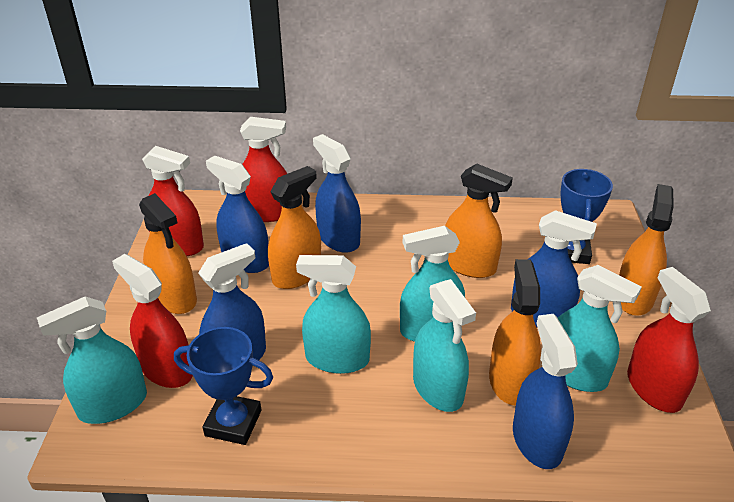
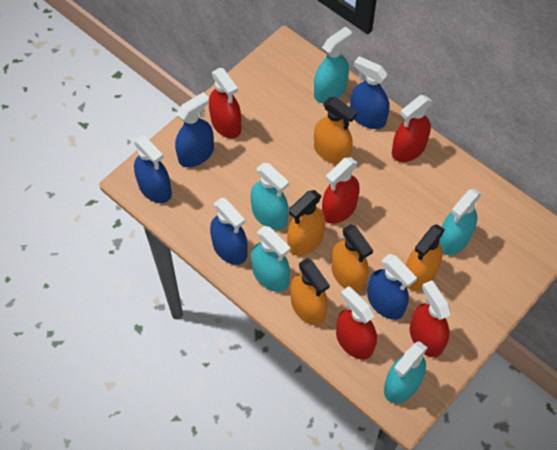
blue trophy: [174,327,273,445] [561,169,613,264] = 2 -> none = 0
red spray bottle: [112,254,193,388] [142,146,204,256] [240,117,287,222] [627,267,711,413] = 4 -> [209,68,241,138] [322,157,360,224] [336,286,377,360] [392,95,432,162] [410,280,451,357] = 5

